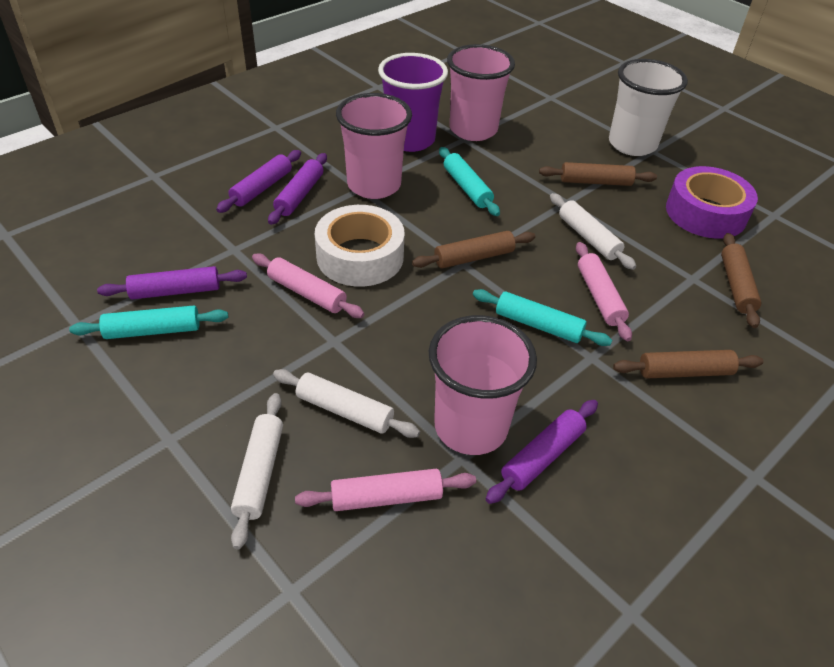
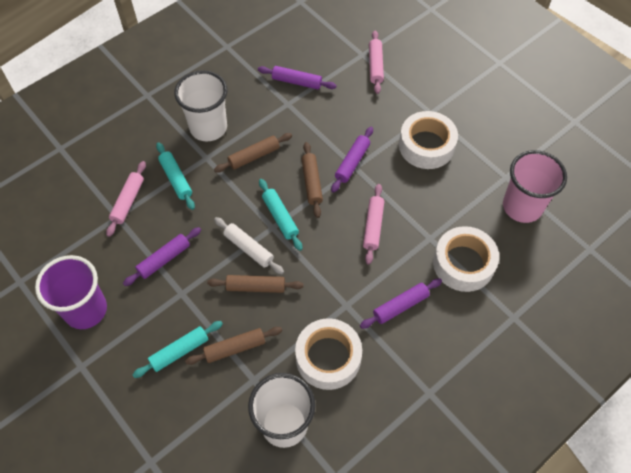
pink cup: [336,93,412,199] [429,315,537,455] [447,44,515,141] = 3 -> [503,150,567,223] = 1
purple tape: [666,166,758,239] = 1 -> none = 0
white cup: [609,59,688,156] = 1 -> [174,70,227,141] [248,373,315,448] = 2
white rolling pin: [231,393,283,549] [273,369,420,438] [550,193,636,270] = 3 -> [214,217,284,274] = 1
white tape: [315,205,404,287] = 1 -> [295,318,362,390] [399,111,458,169] [433,226,499,292] = 3

